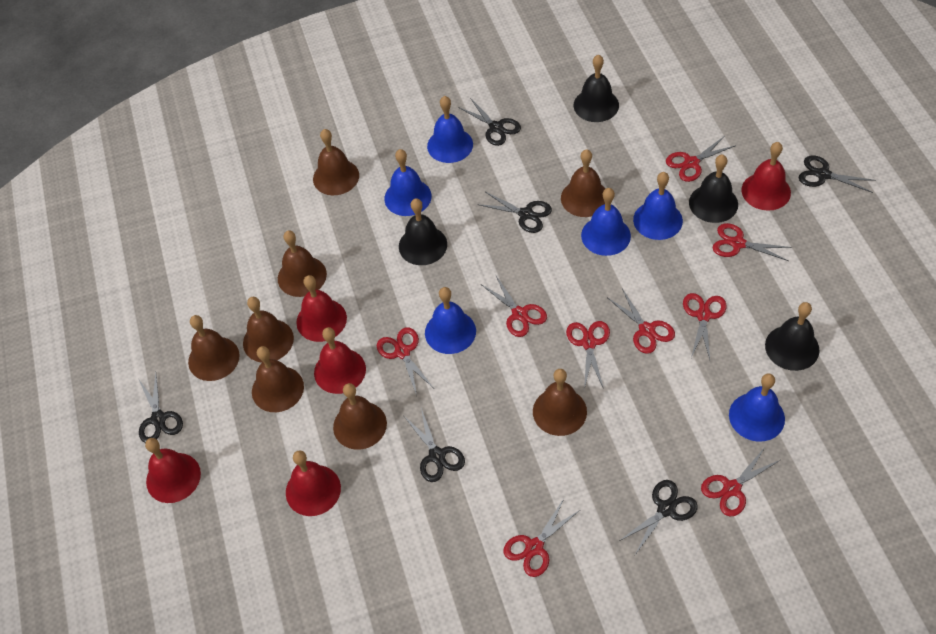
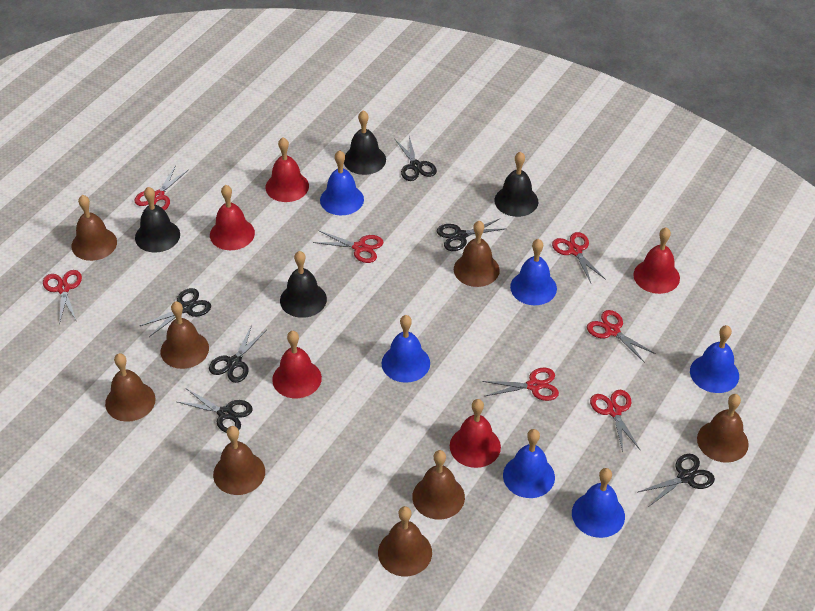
red scissors: [377,327,433,395] [482,276,547,337] [503,499,580,577] [566,321,610,389] [608,289,675,354] [666,136,736,182] [683,293,727,359] [701,447,780,516] [713,223,792,261] = 9 -> [43,270,82,325] [134,165,189,211] [313,230,384,263] [482,368,559,401] [552,232,606,283] [587,310,656,363] [590,390,640,452] = 7

